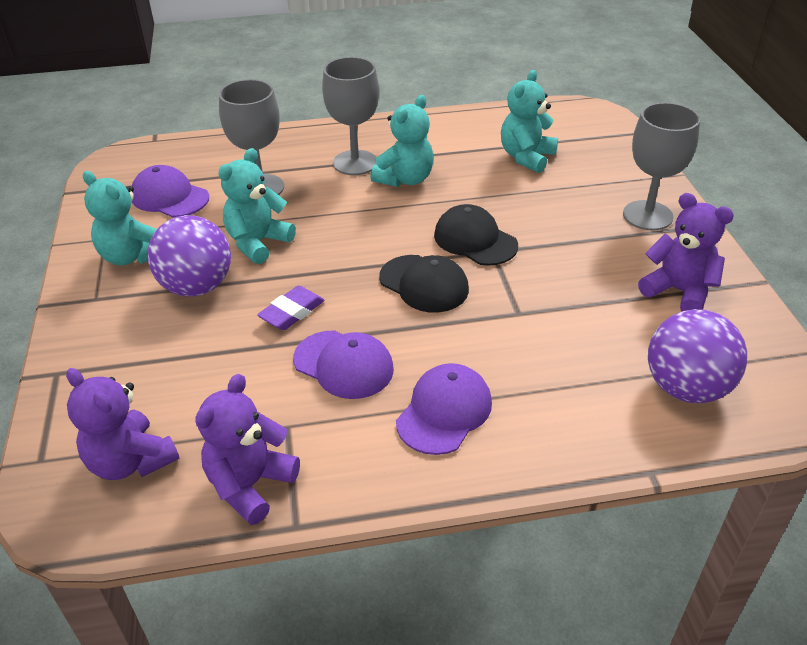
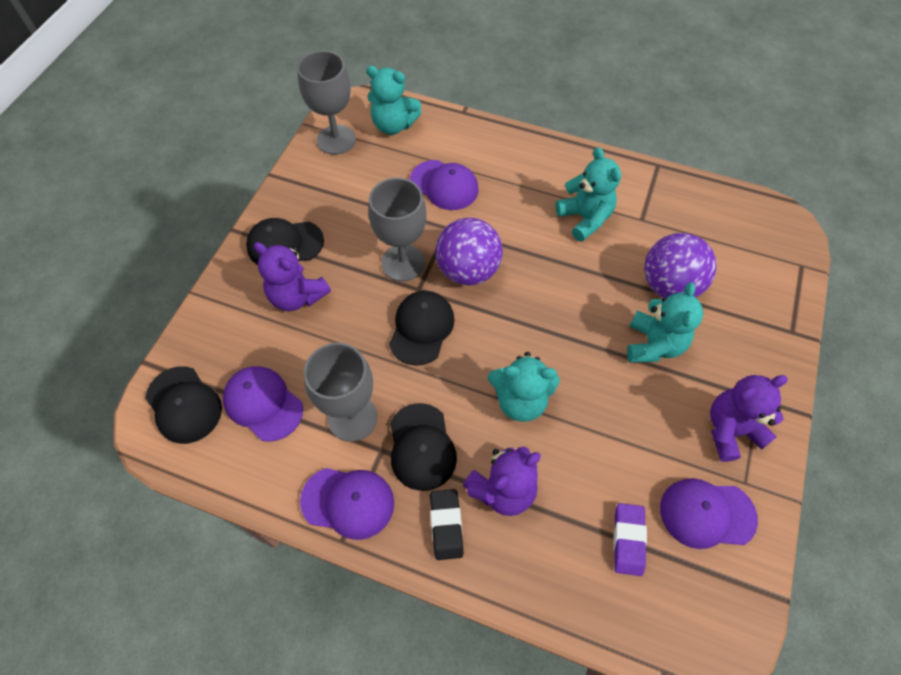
black cap: [379,255,469,313] [434,204,518,266] = 2 -> [145,366,222,444] [246,218,324,265] [389,291,455,366] [390,403,457,491] = 4
black eraser: none = 0 -> [430,489,463,560] = 1
purple cap: [132,165,209,218] [293,330,394,399] [396,363,492,455] = 3 -> [223,366,303,442] [300,468,394,540] [410,160,479,210] [660,478,758,549] = 4

